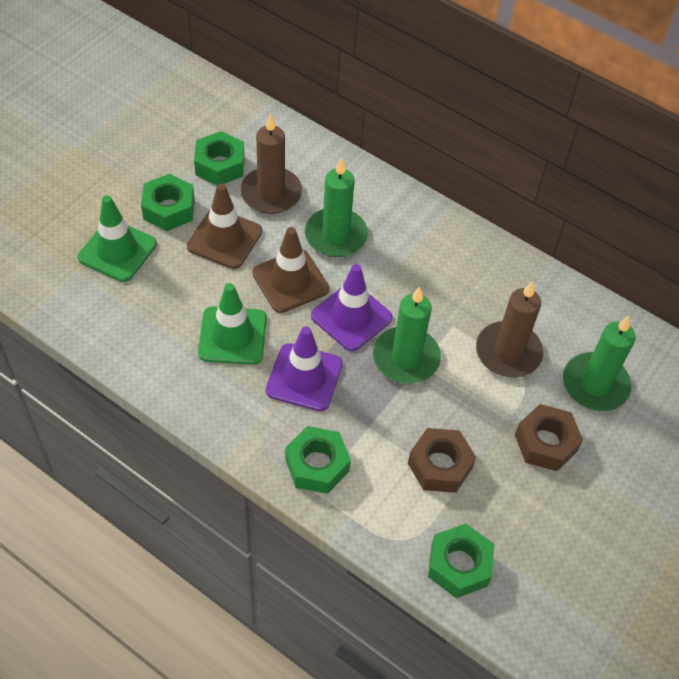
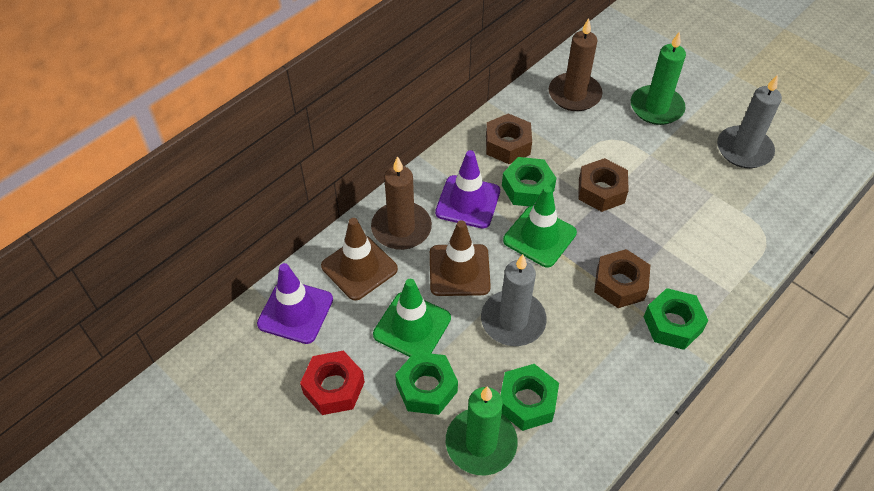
brown nut: [408,428,476,493] [515,404,583,471] = 2 -> [486,113,532,164] [578,158,629,212] [594,249,650,308] = 3
green candle: [305,158,368,257] [373,286,441,384] [563,316,636,411] = 3 -> [446,386,518,475] [631,31,686,125] = 2
grey candle: none = 0 -> [481,254,547,346] [717,75,782,168] = 2
red nut: none = 0 -> [300,351,365,415] = 1

